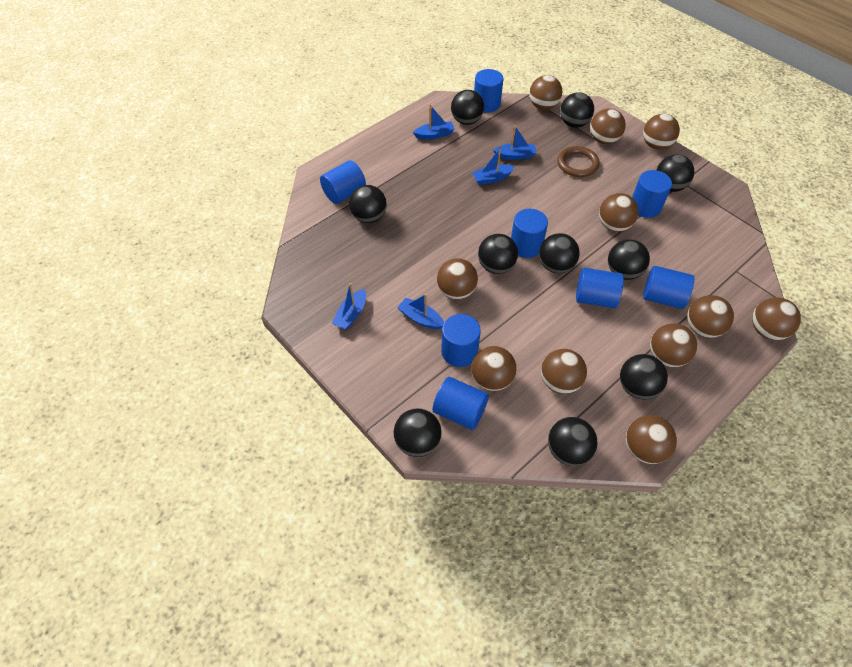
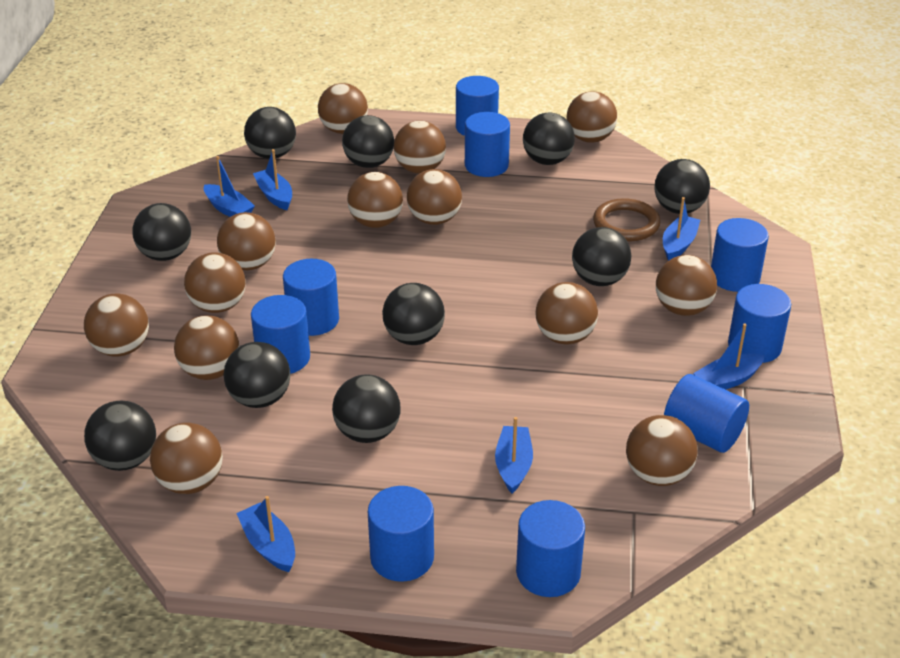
blue boat: [332,283,366,330] [397,294,444,329] [413,105,455,140] [472,147,515,185] [493,125,537,160] = 5 -> [204,156,255,217] [236,496,295,572] [253,149,292,210] [495,417,533,493] [663,197,700,261] [693,323,765,390] = 6
blue cylinder: [320,160,366,204] [433,377,489,430] [441,314,481,367] [474,69,503,112] [511,209,548,258] [576,268,624,308] [632,170,672,218] [643,266,694,309] = 8 -> [251,295,310,374] [283,259,339,336] [368,486,434,582] [456,76,499,136] [465,112,510,177] [516,500,585,597] [664,374,749,453] [711,218,769,292] [728,284,791,363] = 9
brown ball: [437,258,478,299] [471,346,516,391] [529,75,562,110] [541,349,587,394] [590,108,626,144] [599,193,639,232] [626,415,677,464] [643,114,680,150] [650,323,697,367] [687,295,734,338] [752,297,801,340] = 11 -> [84,294,149,357] [150,423,223,494] [174,315,240,380] [184,252,246,313] [217,212,276,271] [318,83,368,134] [347,172,403,228] [394,121,446,174] [407,169,462,225] [536,282,598,345] [567,91,617,143] [626,415,698,486] [656,255,717,316] = 13

